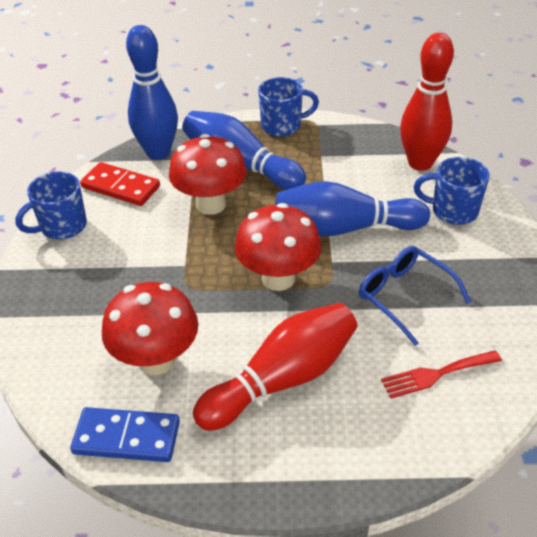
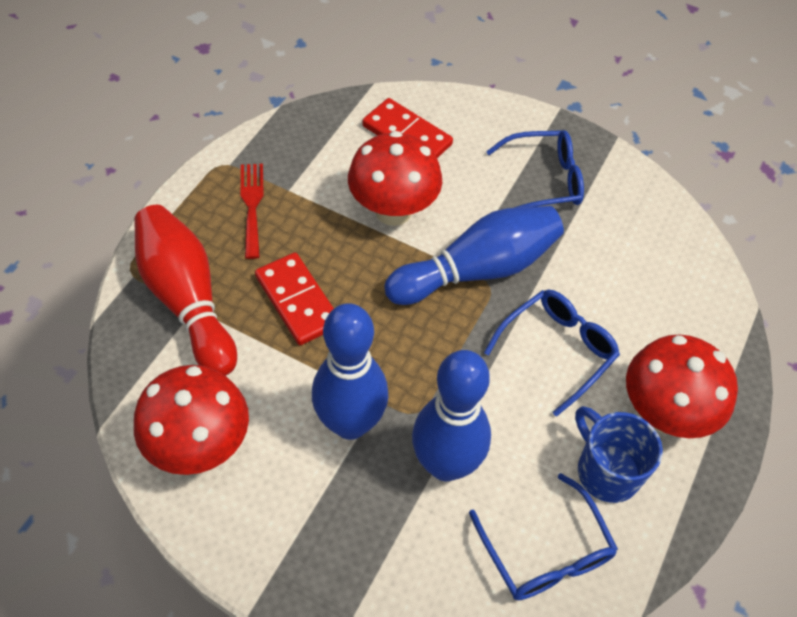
blue domino: [70,407,180,462] = 1 -> none = 0
blue glasses: [359,246,471,346] = 1 -> [469,473,618,600] [484,290,620,417] [486,130,584,208] = 3
blue mug: [15,171,87,240] [258,77,319,137] [414,157,490,225] = 3 -> [575,406,663,503] = 1
red bowling pin: [193,303,357,431] [400,33,454,171] = 2 -> [134,205,237,376] = 1
red domino: [80,162,160,206] = 1 -> [255,252,334,345] [362,98,453,158] = 2

